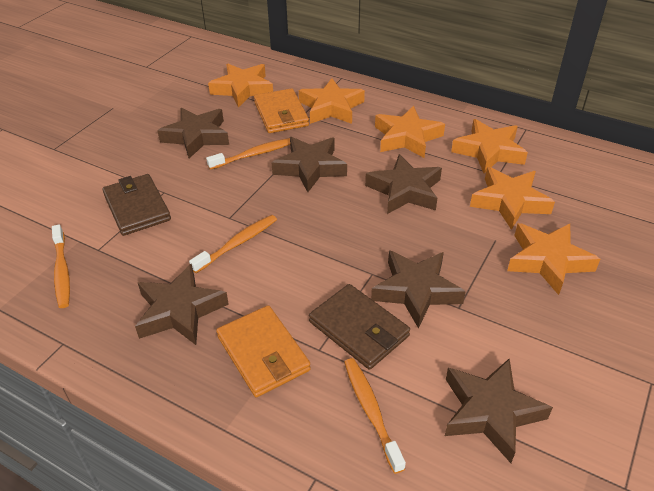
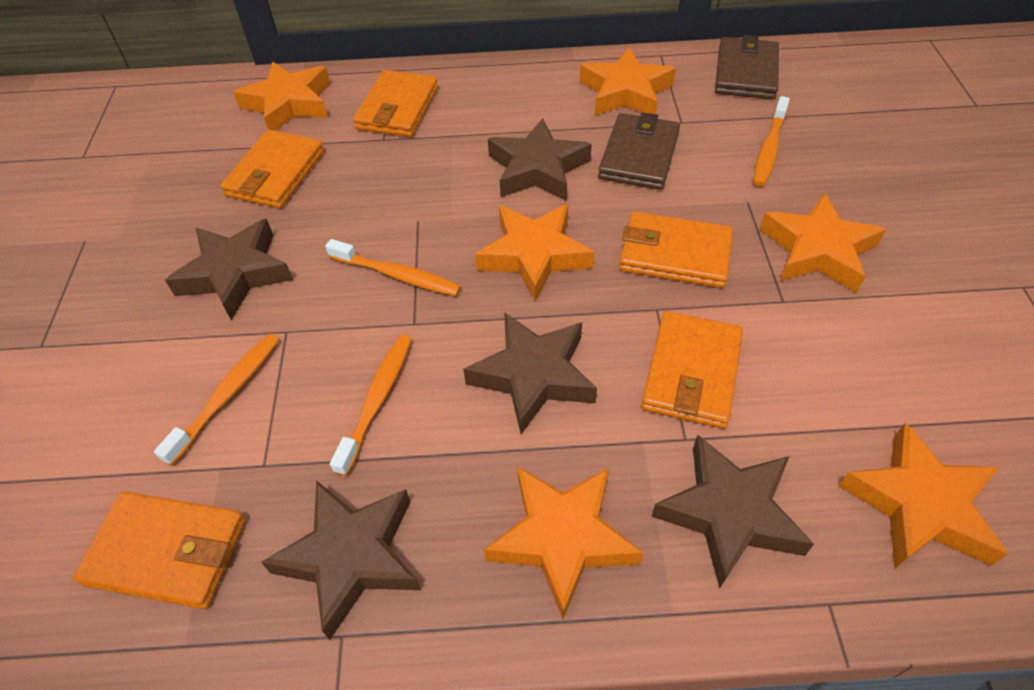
brown star: [135,263,229,345] [157,108,229,159] [271,137,347,192] [365,154,442,214] [371,250,466,328] [445,359,553,463] = 6 -> [165,219,293,320] [261,480,421,640] [463,312,597,434] [488,118,592,201] [652,435,814,588] = 5
orange wallet: [216,305,311,397] [254,88,309,133] = 2 -> [73,491,246,609] [220,130,324,208] [353,70,438,137] [619,212,733,288] [641,311,743,429] = 5

